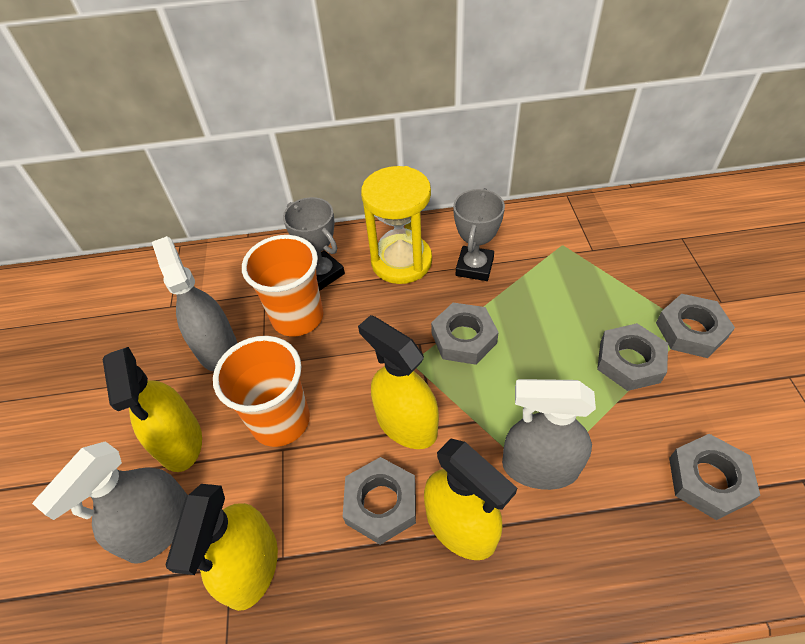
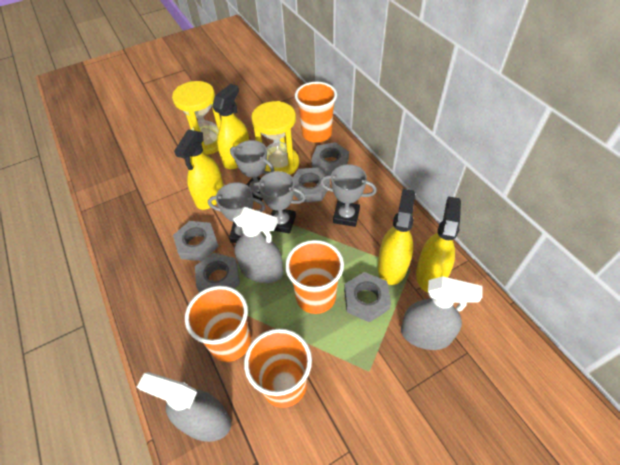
grey trophy: [283,197,345,291] [453,188,505,281] = 2 -> [208,182,265,243] [230,140,274,201] [250,171,306,234] [320,164,377,227] = 4
orange cup: [213,336,310,447] [242,235,323,336] = 2 -> [185,286,251,362] [244,329,312,408] [285,240,344,314] [295,82,337,143] = 4
yellow hourglass: [361,166,432,284] = 1 -> [172,81,221,155] [251,101,299,175] = 2

